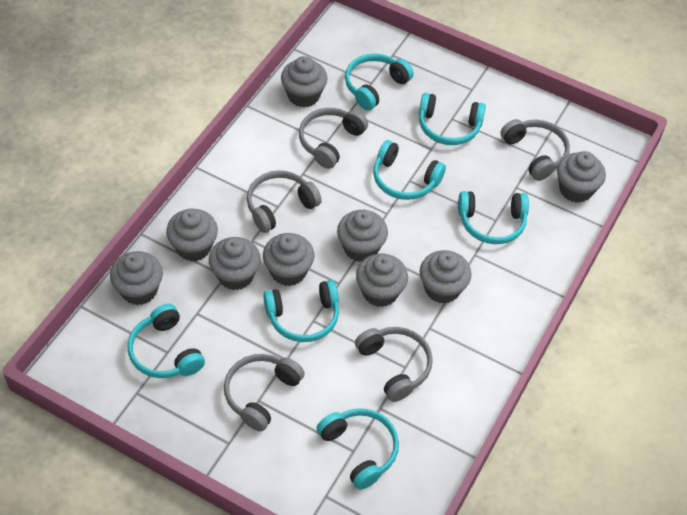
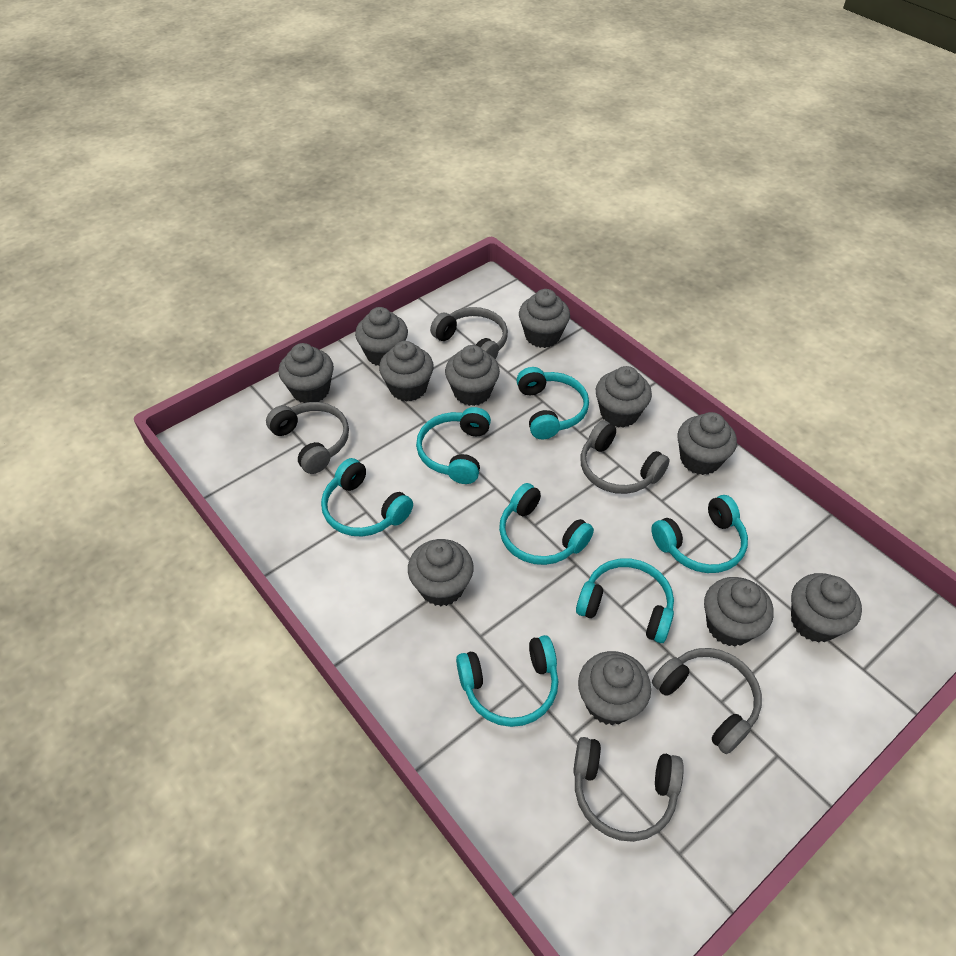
grey cupcake: [110,251,163,305] [166,208,218,261] [209,237,261,290] [263,233,315,286] [281,56,328,107] [337,210,388,262] [356,254,408,307] [420,250,471,303] [557,151,606,203] = 9 -> [279,343,334,403] [355,307,408,366] [379,341,434,402] [408,539,474,606] [445,345,500,406] [519,289,570,348] [578,651,651,725] [596,366,652,428] [678,412,737,475] [704,577,774,646] [791,573,862,643] = 11

